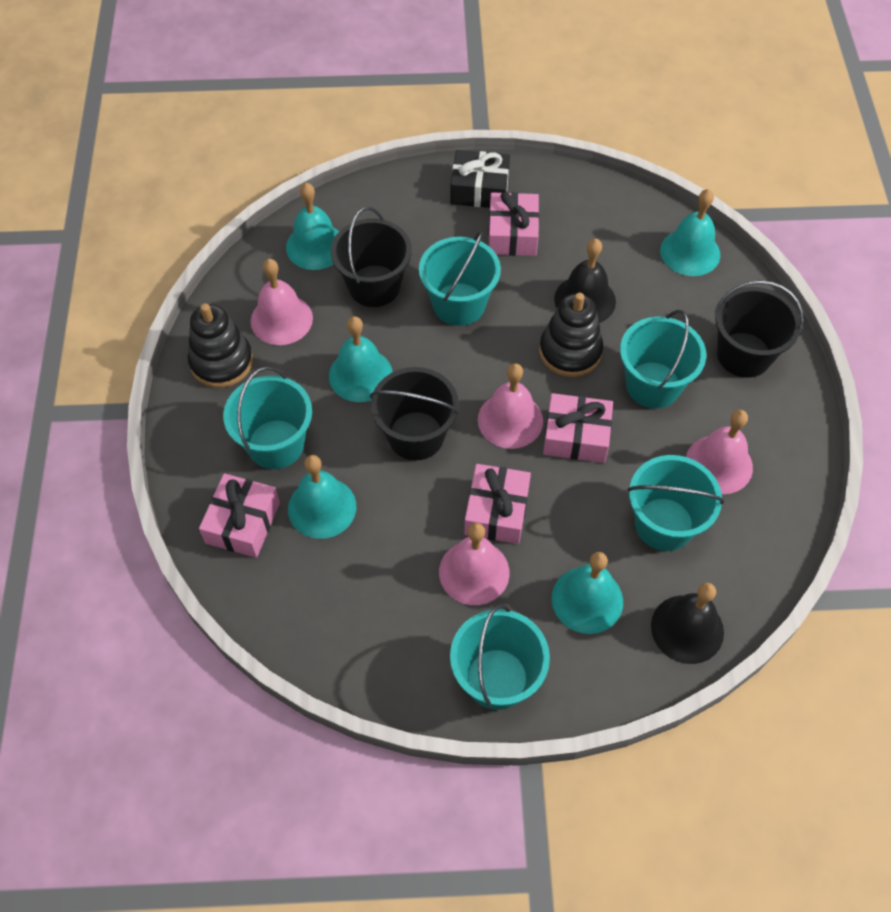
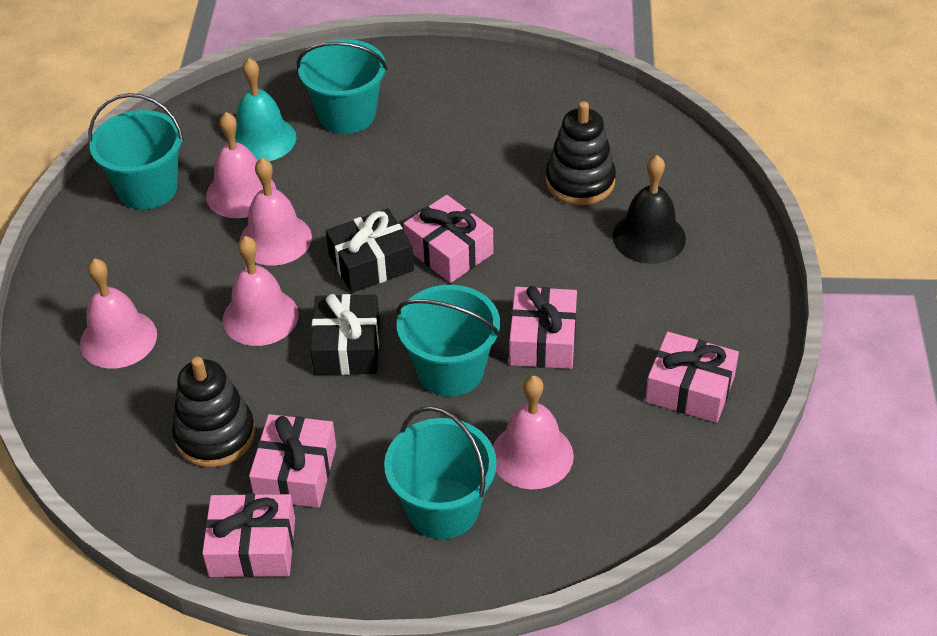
black bell: [554,239,616,323] [651,583,724,664] = 2 -> [613,155,686,264] = 1
black bucket: [331,207,412,307] [370,367,460,461] [714,280,804,378] = 3 -> none = 0
black gift: [450,150,510,208] = 1 -> [310,294,380,375] [326,209,414,293] = 2
pink bell: [251,259,313,345] [439,523,510,605] [478,363,543,449] [686,410,753,494] = 4 -> [80,258,157,369] [206,112,276,218] [222,236,299,346] [240,158,312,266] [493,376,574,489] = 5
pink gift: [199,473,280,558] [464,464,531,544] [488,192,539,256] [543,393,613,463] = 4 -> [202,493,295,578] [249,414,336,508] [403,195,493,283] [509,286,577,369] [645,332,739,423] = 5
turquoise bell: [286,183,339,270] [288,455,356,539] [329,316,393,402] [552,552,623,634] [660,189,720,276] = 5 -> [235,58,296,161] = 1
turquoise bucket: [223,367,312,469] [419,231,501,326] [450,604,550,710] [620,310,706,408] [627,455,724,551] = 5 -> [88,93,184,209] [297,39,387,134] [384,406,497,539] [397,285,500,397] = 4

